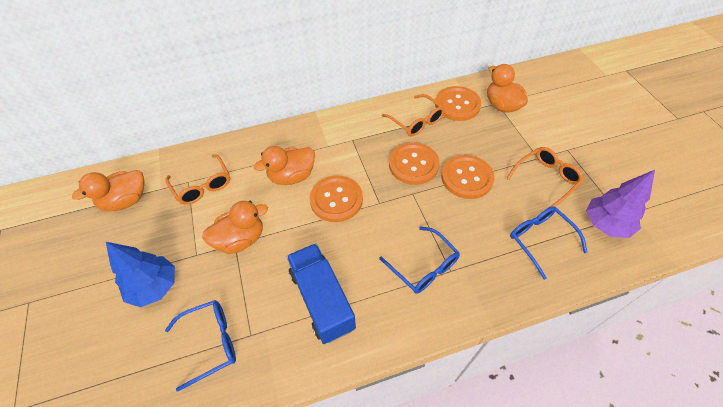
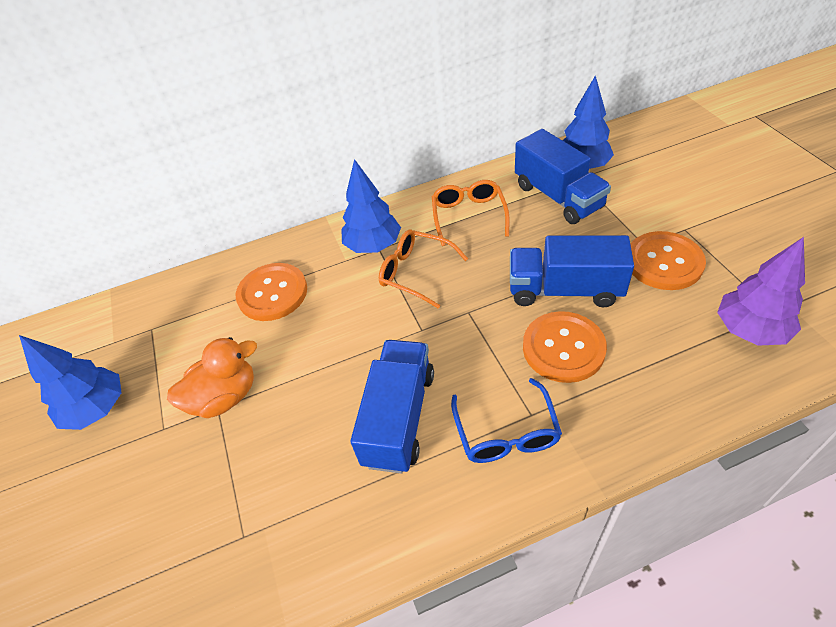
blue glasses: [165,300,236,391] [379,227,460,294] [510,206,588,280] = 3 -> [451,378,562,463] = 1
blue tree: [106,242,175,307] = 1 -> [19,335,122,430] [341,159,401,253] [562,75,614,169] = 3
blue truck: [287,243,356,344] = 1 -> [350,340,434,473] [510,235,634,307] [515,129,611,224] = 3
orange button: [310,175,363,222] [389,142,440,185] [435,86,481,121] [441,155,495,199] = 4 -> [236,263,307,321] [523,311,607,383] [630,231,706,290] = 3
orange duck: [72,170,145,211] [202,201,268,254] [254,146,315,185] [487,64,528,113] = 4 -> [167,337,257,418] = 1
orange glasses: [165,154,230,205] [382,94,445,137] [506,147,584,209] = 3 -> [379,230,468,309] [432,180,510,246] = 2

